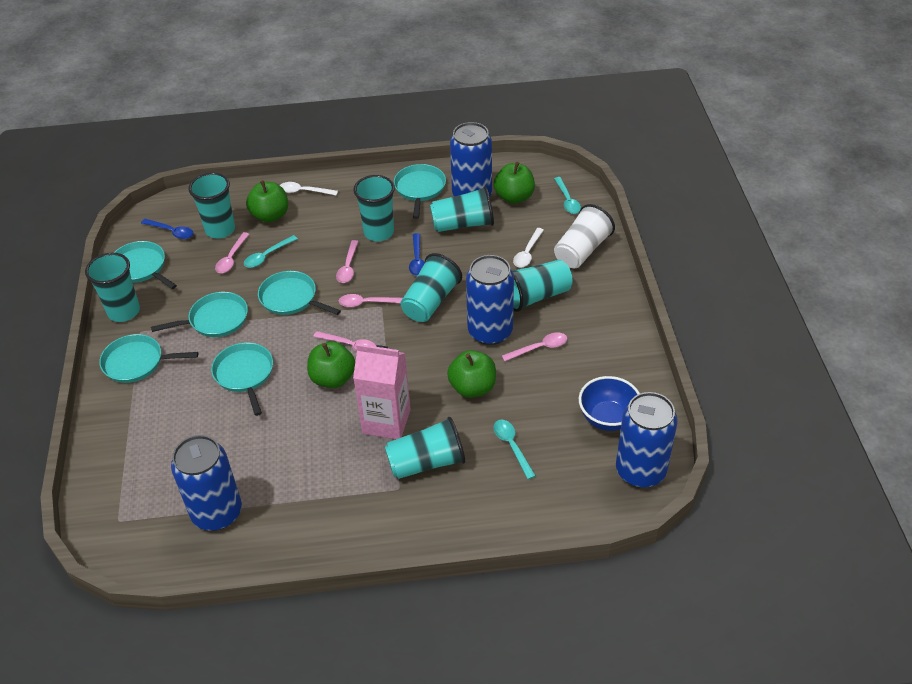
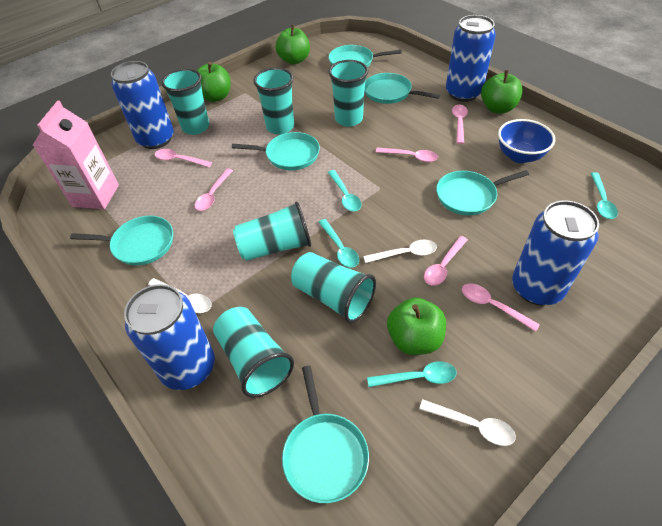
blue spoon: [141,219,193,239] [409,233,425,276] = 2 -> none = 0
pink spoon: [215,232,249,273] [313,331,376,352] [336,240,359,283] [339,294,403,307] [502,332,567,362] = 5 -> [155,149,212,167] [195,169,233,211] [376,147,438,162] [424,236,468,285] [452,105,468,144] [462,284,540,332] = 6
turquoise cup: [85,253,140,322] [188,173,235,239] [353,175,395,241] [385,417,465,479] [400,253,462,322] [430,186,494,232] [512,260,572,312] = 7 -> [161,68,209,135] [213,307,294,398] [233,201,311,261] [253,68,294,134] [291,252,376,323] [328,60,368,127] = 6
turquoise spoon: [244,235,298,268] [493,419,536,479] [554,177,581,214] = 3 -> [319,219,359,268] [328,170,362,211] [367,361,456,387] [591,172,618,219] = 4
white cup: [554,204,615,268] = 1 -> none = 0
white spoon: [280,182,338,196] [513,228,544,268] = 2 -> [148,278,212,313] [363,239,437,263] [419,399,516,446] = 3

